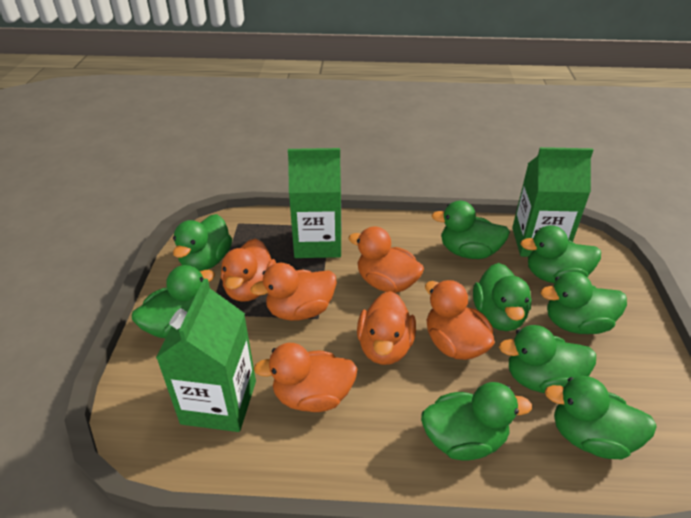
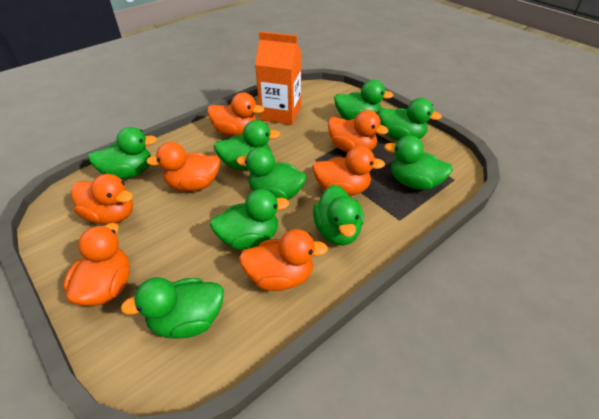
green carton: [156,279,256,432] [288,148,341,258] [512,147,593,257] = 3 -> none = 0
orange carton: none = 0 -> [255,31,302,125] = 1
orange duck: [221,238,276,302] [250,263,337,321] [254,343,358,412] [348,226,424,293] [357,291,416,365] [425,280,495,360] = 6 -> [63,223,130,306] [71,174,133,224] [146,142,221,191] [207,93,264,136] [239,229,328,291] [312,146,385,196] [328,110,389,152] = 7

